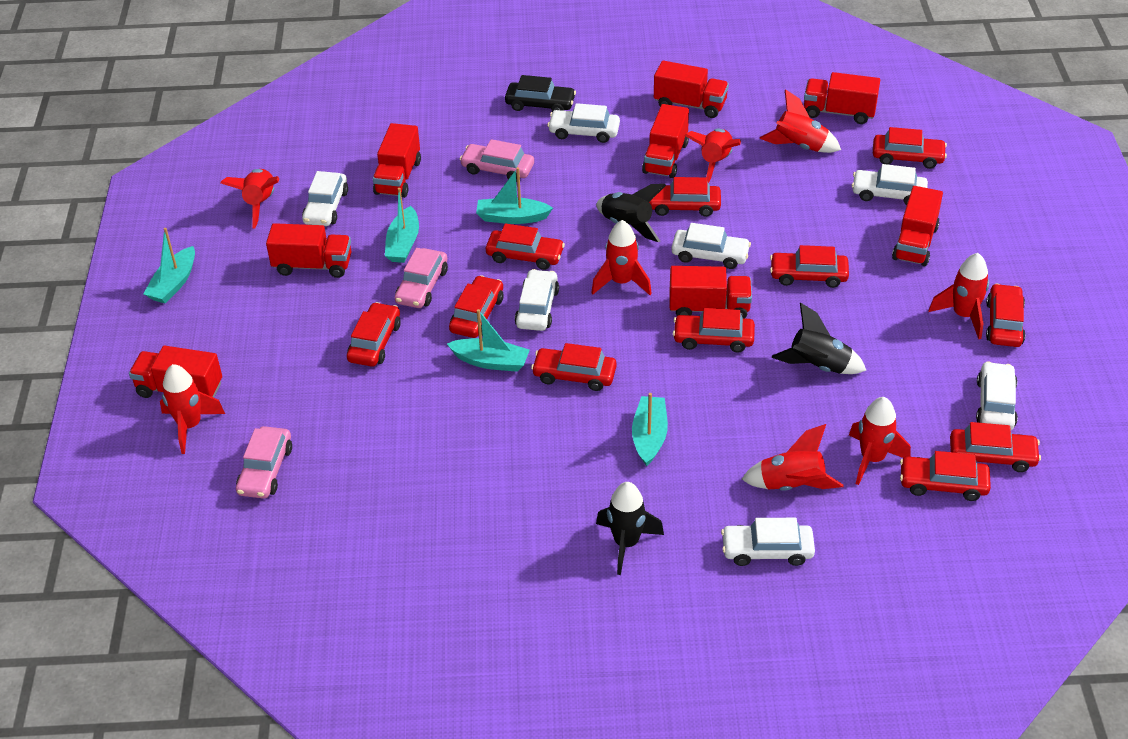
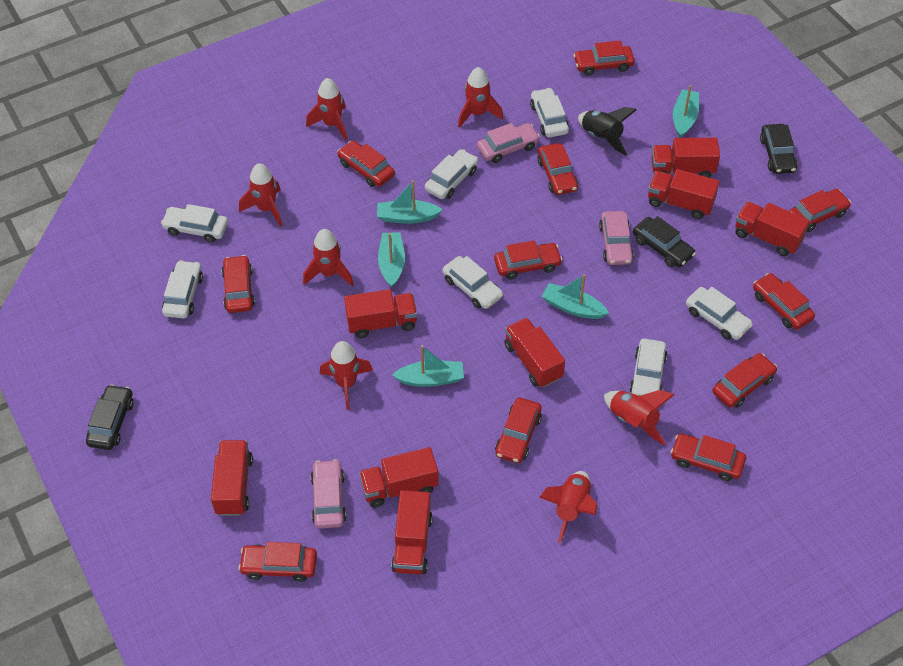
black car: [505,75,576,112] = 1 -> [86,384,134,450] [633,216,696,267] [760,124,798,174] = 3
black rocket: [596,184,666,242] [596,482,664,575] [772,303,866,374] = 3 -> [578,107,637,156] = 1
red rocket: [160,364,225,454] [221,169,279,229] [591,220,652,295] [684,129,741,183] [742,424,843,491] [759,89,841,153] [849,397,911,485] [928,253,989,339] = 8 -> [239,163,282,227] [303,229,354,286] [306,78,347,141] [320,341,373,410] [458,67,503,128] [539,471,598,543] [604,390,675,445] = 7

